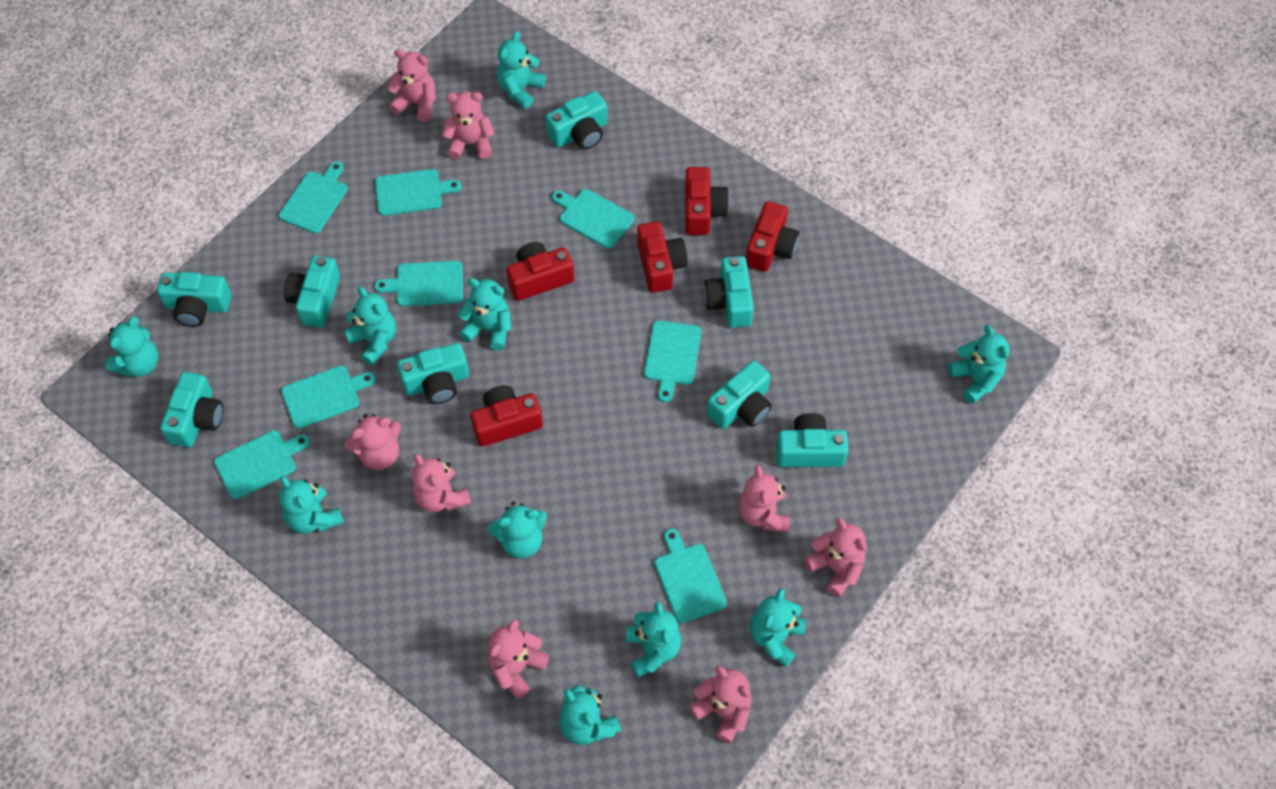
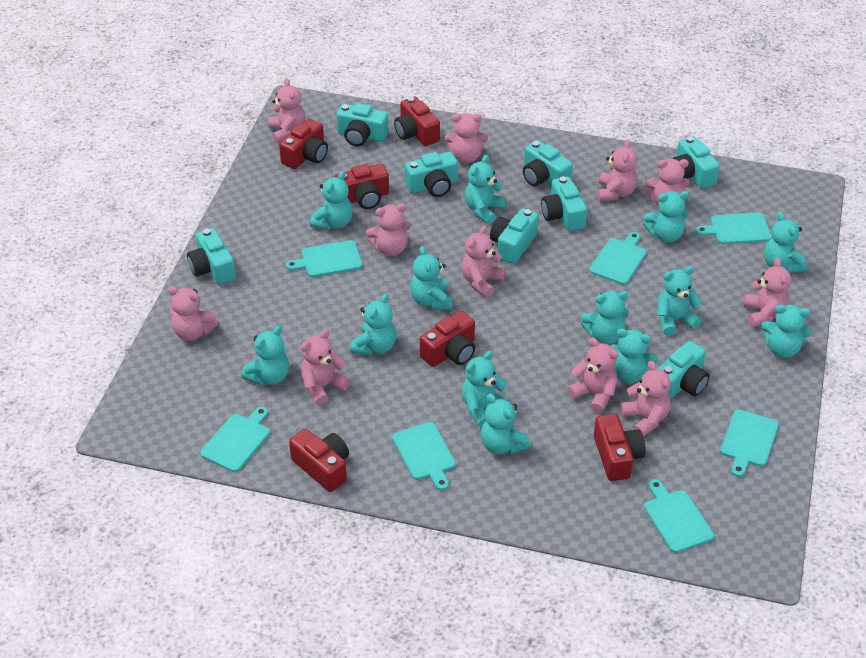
pink teddy bear: [344,414,401,470] [387,49,436,122] [412,454,471,512] [442,92,495,160] [488,620,549,699] [689,666,751,743] [739,465,790,532] [804,518,867,597] = 8 -> [168,286,219,341] [268,78,306,143] [301,330,350,405] [366,203,411,256] [445,113,488,163] [462,225,506,298] [567,337,618,413] [598,139,637,201] [620,361,671,436] [645,159,690,206] [743,258,791,327] = 11
red camera: [471,385,543,447] [506,242,574,301] [637,222,688,293] [685,167,729,235] [746,201,800,272] = 5 -> [279,119,328,169] [289,429,349,492] [335,164,389,209] [394,96,440,146] [420,311,475,367] [594,414,645,481] = 6
turquoise cutting board: [214,430,310,499] [279,161,348,233] [281,366,375,428] [375,169,461,216] [375,261,463,306] [552,189,634,249] [644,320,701,402] [655,529,727,623] = 8 -> [200,406,270,472] [286,240,362,277] [392,422,456,491] [589,232,646,285] [644,479,714,553] [696,213,772,244] [720,409,779,477] = 7
turquoise teddy bear: [105,317,159,377] [279,476,344,534] [344,287,396,365] [458,278,511,350] [488,501,547,558] [497,31,546,109] [559,685,622,745] [626,601,681,677] [750,588,806,667] [948,325,1009,404] = 10 -> [241,326,289,385] [310,171,353,230] [350,293,396,356] [410,246,452,310] [462,351,511,427] [465,155,507,224] [481,393,531,455] [581,291,629,344] [611,328,658,383] [643,191,689,243] [657,266,703,336] [761,305,812,358] [764,212,808,273] = 13

